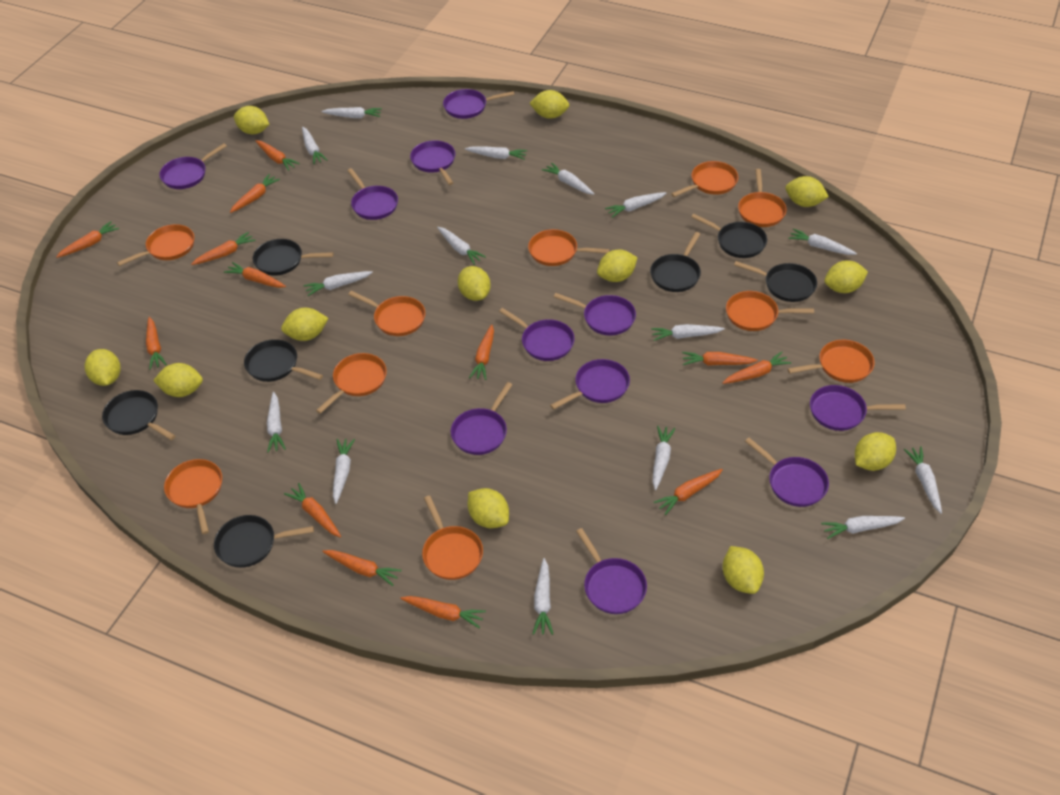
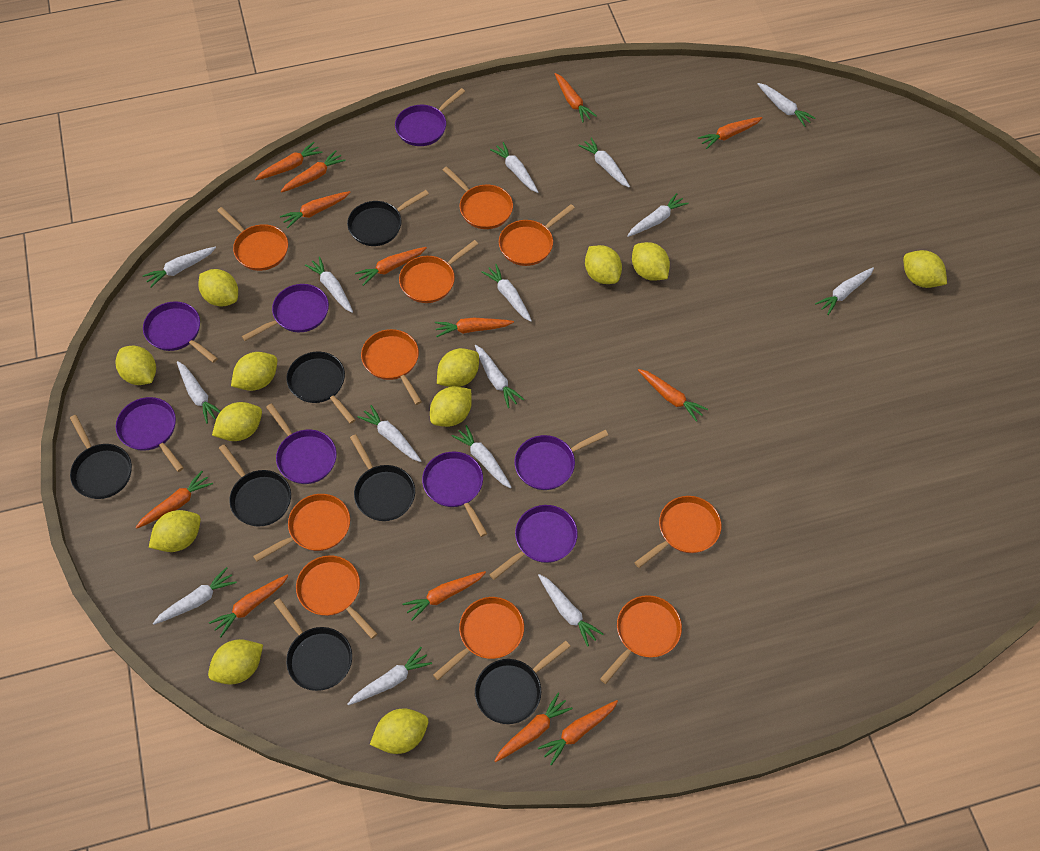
purple pan: [159,143,227,189] [347,168,398,220] [410,140,455,185] [443,89,514,119] [451,382,513,455] [499,308,575,361] [550,359,630,410] [554,293,636,335] [576,528,647,614] [745,438,829,507] [810,385,906,431] = 11 -> [116,397,184,472] [143,301,218,363] [242,284,329,341] [266,403,337,484] [395,88,465,146] [422,452,487,537] [489,505,578,580] [514,430,608,490] = 8

